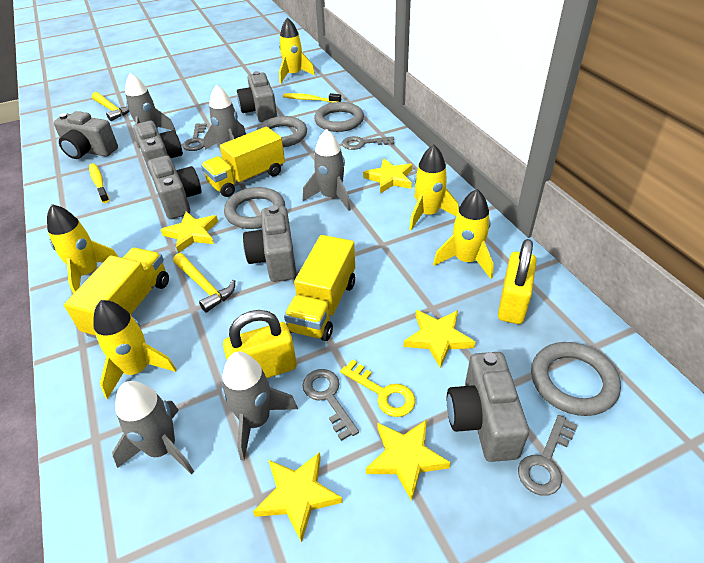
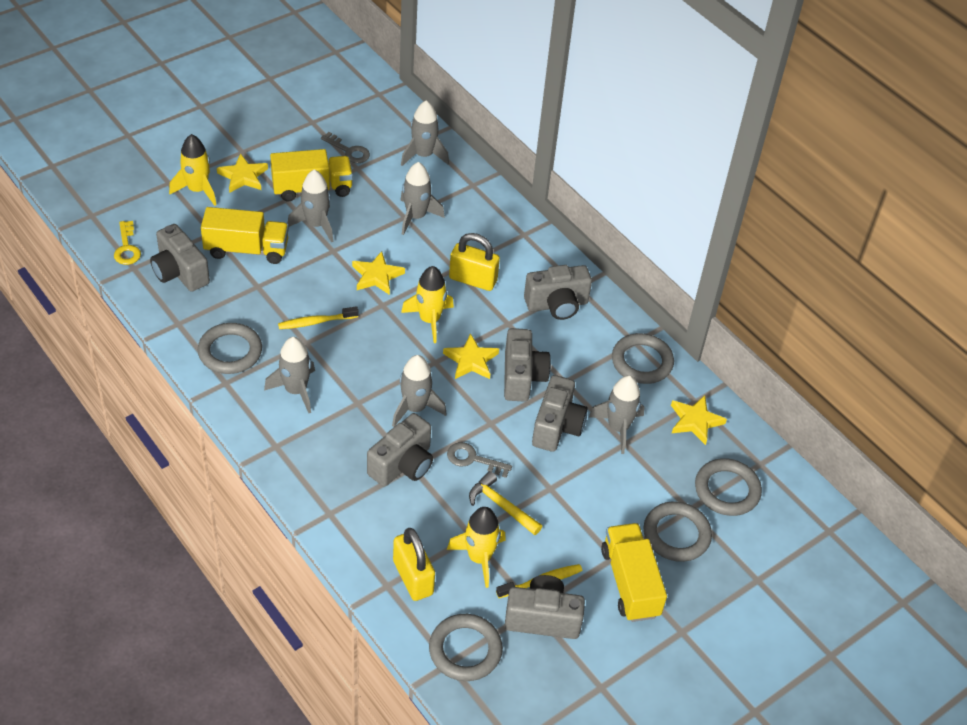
grey key: [183,123,207,151] [303,369,359,441] [342,136,394,150] [518,415,578,496] = 4 -> [321,132,370,163] [447,442,512,478] = 2
grey ring: [224,187,285,229] [256,116,307,147] [314,102,364,132] [531,342,621,416] = 4 -> [198,323,262,374] [429,614,503,681] [612,333,674,384] [643,501,712,562] [695,458,762,516] = 5
grey rocket: [112,381,194,474] [125,73,176,148] [204,84,246,150] [221,352,298,461] [303,129,351,211] = 5 -> [264,337,315,413] [287,170,333,243] [392,355,447,427] [400,162,445,235] [401,100,449,166] [589,375,644,454] = 6
yellow hammer: [92,92,130,121] [173,253,235,313] = 2 -> [469,471,542,535] = 1
yellow rocket: [47,204,118,294] [94,300,177,399] [279,17,315,84] [409,145,459,230] [433,189,494,279] = 5 -> [169,134,217,206] [401,266,454,343] [447,507,506,588] = 3
yellow star: [161,211,218,253] [253,452,343,542] [363,158,412,193] [366,420,451,501] [403,310,475,368] = 5 -> [217,153,268,193] [352,251,405,295] [443,333,499,379] [671,395,727,445] = 4

